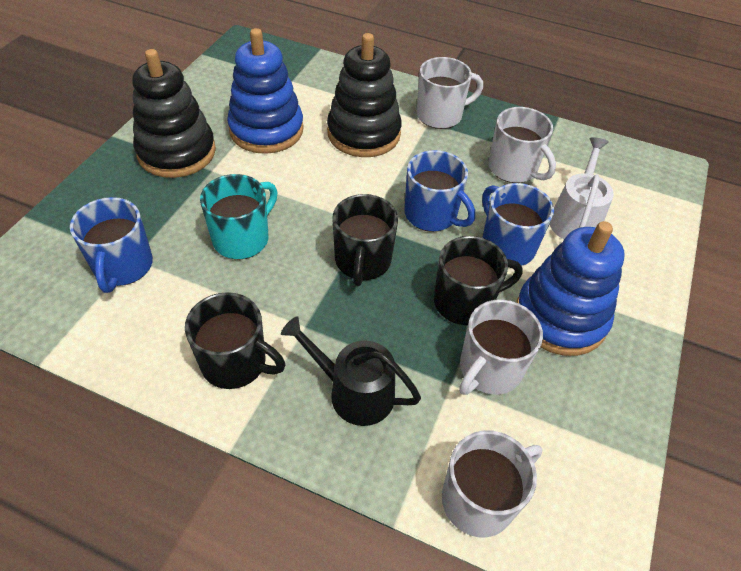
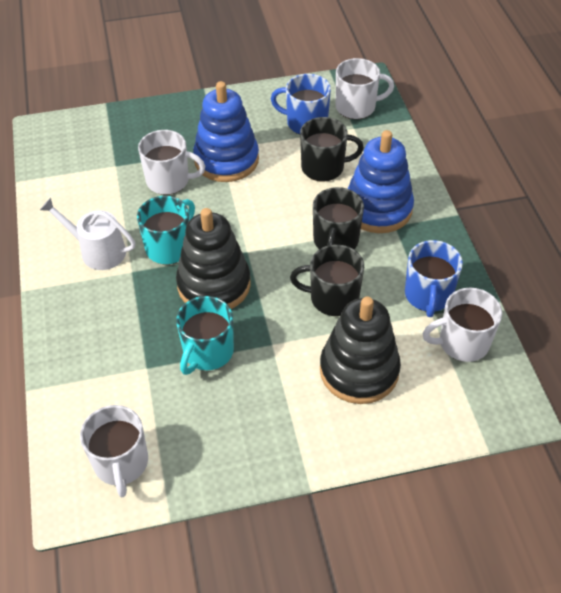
black watering can: [281,316,421,426] = 1 -> none = 0
blue mug: [70,197,153,293] [404,150,475,232] [482,183,554,266] = 3 -> [271,74,331,134] [405,240,463,317] = 2
turquoise mug: [200,174,278,260] = 1 -> [137,196,195,265] [176,296,234,375] = 2

